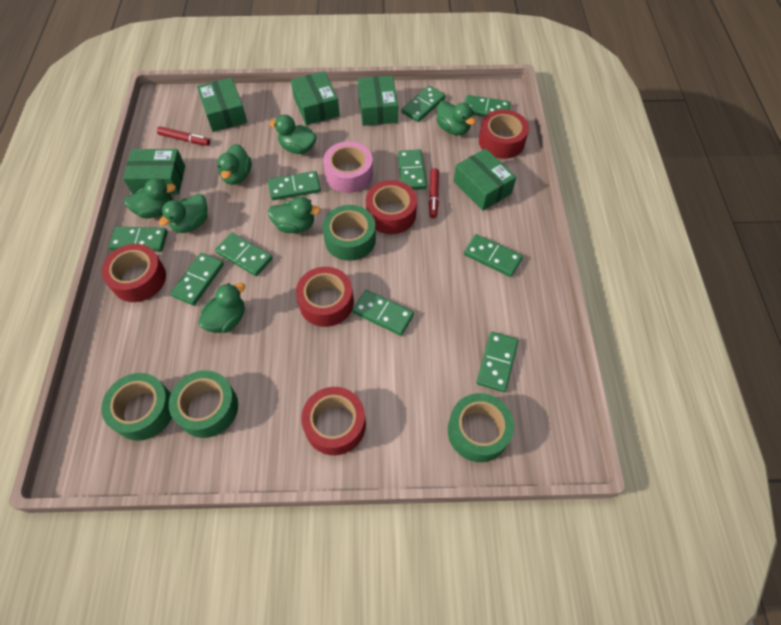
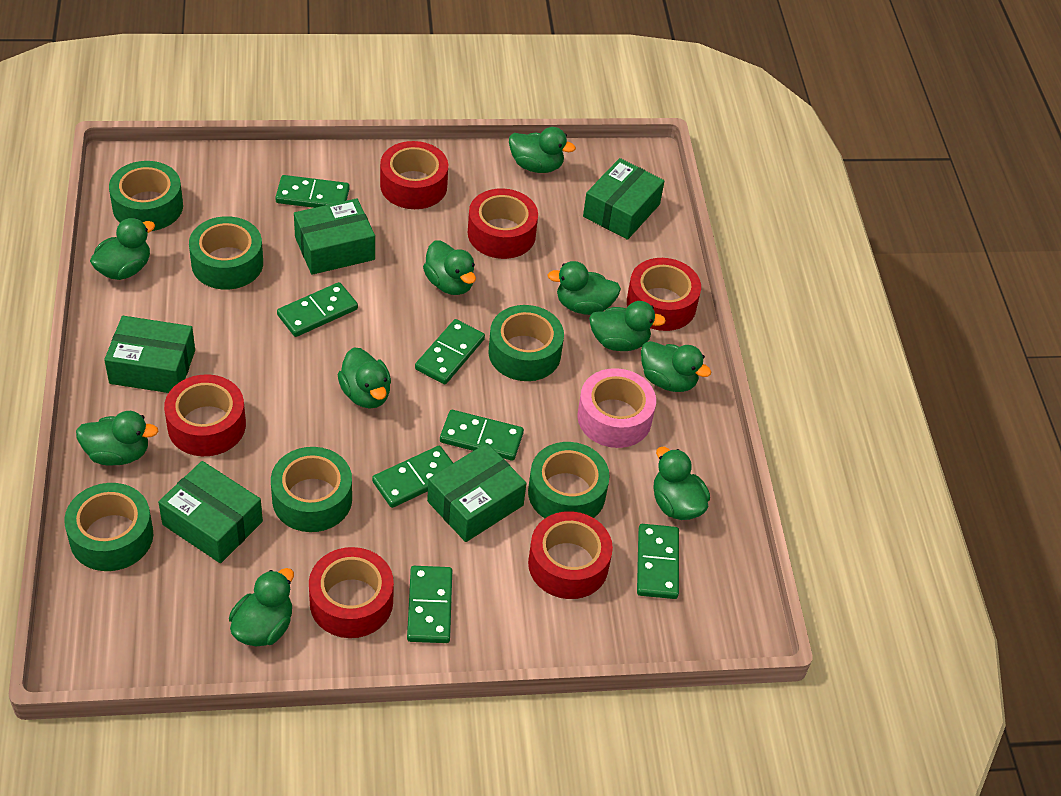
green domino: [109,227,168,252] [170,253,224,306] [215,233,273,276] [268,171,321,200] [352,290,414,336] [398,149,427,190] [401,85,446,122] [464,234,523,277] [465,95,511,117] [477,332,518,392] = 10 -> [275,175,350,208] [277,282,358,337] [372,446,453,508] [407,566,452,643] [415,319,485,384] [440,410,524,461] [637,524,679,599] = 7
green duck: [124,178,176,218] [159,194,208,233] [198,283,245,333] [217,144,252,185] [268,197,321,233] [269,115,317,154] [436,101,476,135] = 7 -> [76,411,159,466] [90,218,155,280] [229,568,294,646] [337,347,391,409] [423,241,476,295] [509,127,576,173] [547,261,621,315] [589,301,666,351] [641,341,711,392] [653,447,710,520] = 10
green tape: [101,373,172,441] [169,370,238,438] [322,205,376,261] [448,393,514,462] = 4 -> [64,483,153,571] [109,161,183,231] [189,216,263,290] [271,447,352,532] [488,305,564,381] [528,442,610,518] = 6
red marker: [157,127,210,146] [429,168,439,218] = 2 -> none = 0
red tape: [101,244,166,302] [296,267,354,327] [301,387,366,455] [366,180,417,234] [479,109,529,159] = 5 -> [164,374,246,456] [309,547,394,638] [380,141,448,209] [468,188,538,259] [528,511,613,599] [627,258,701,331] = 6

